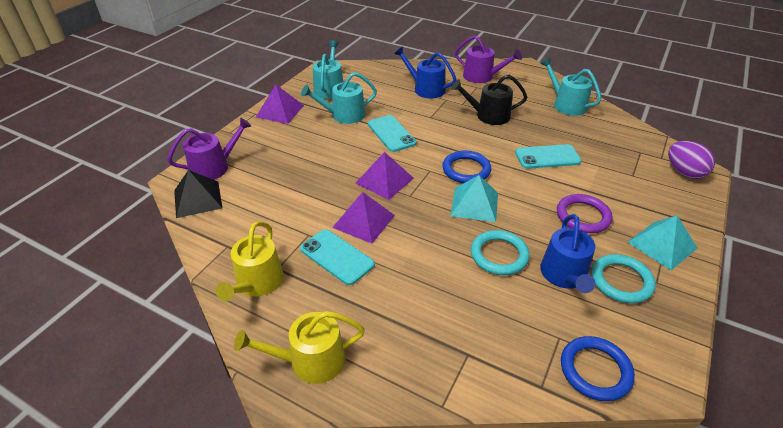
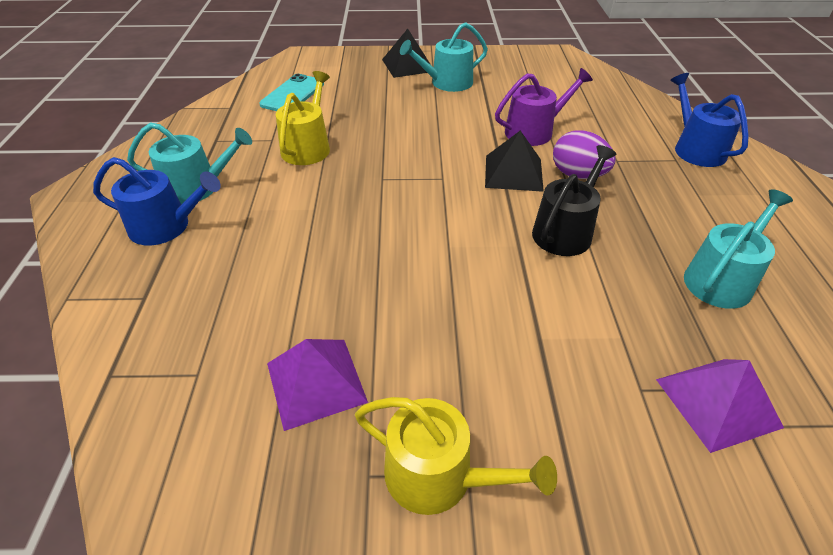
black pyramid: [174,170,222,218] = 1 -> [382,29,431,78] [485,131,544,192] = 2
blue ring: [442,151,491,183] [561,336,635,401] = 2 -> none = 0
purple pyramid: [256,84,304,124] [332,192,395,244] [356,152,414,200] = 3 -> [267,339,368,431] [656,359,784,453] = 2
purple ring: [557,194,613,233] = 1 -> none = 0
purple watering can: [168,118,252,180] [455,35,522,83] = 2 -> [495,68,593,146] = 1
turquoise phone: [300,229,375,285] [368,115,417,152] [515,144,582,169] = 3 -> [259,74,324,111] = 1
turquoise pyramid: [450,175,498,222] [628,216,698,270] = 2 -> none = 0
turquoise ring: [471,230,530,275] [591,254,656,303] = 2 -> none = 0

